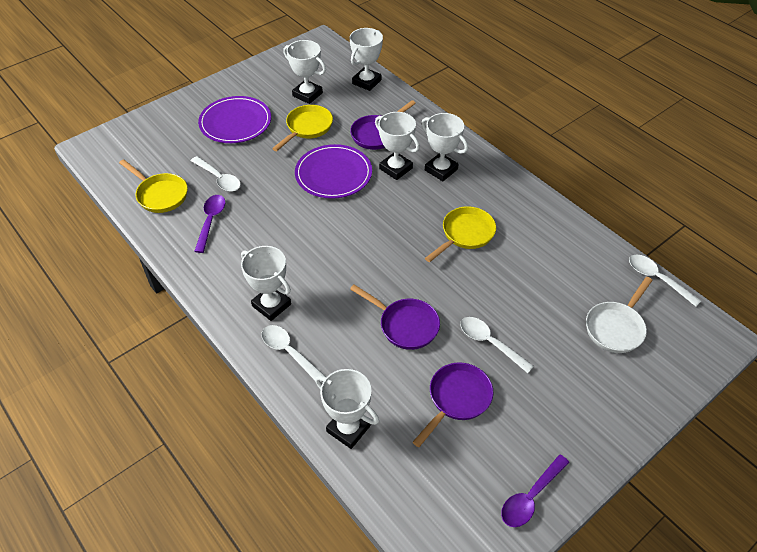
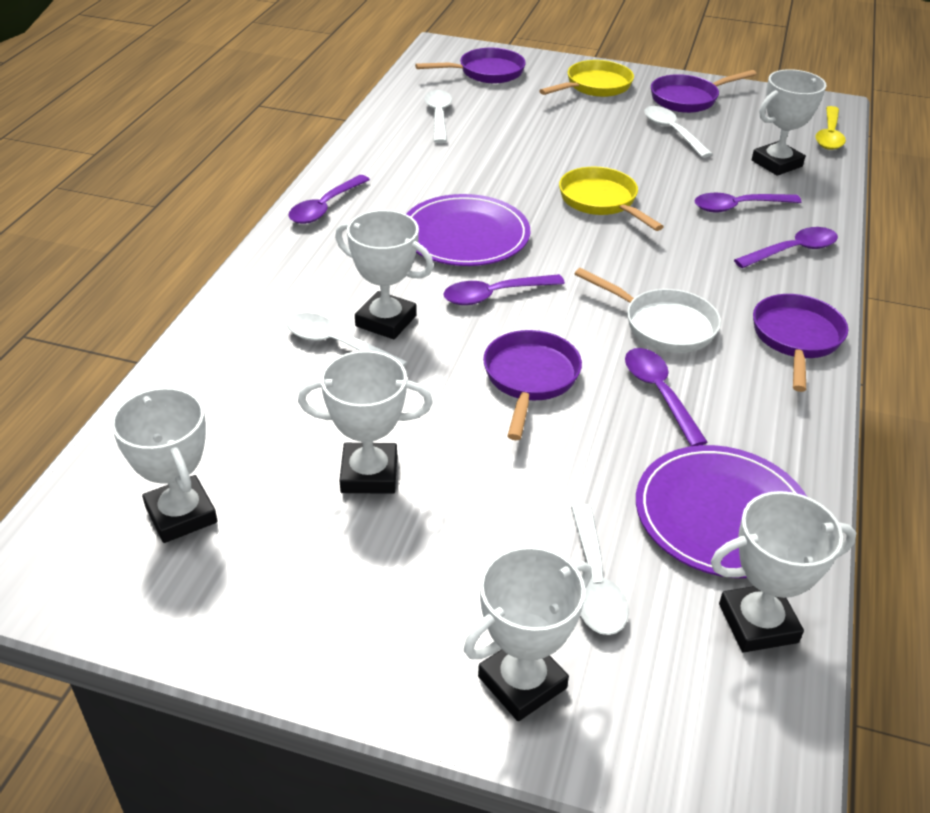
purple pan: [350,100,416,150] [350,285,440,350] [413,362,493,447] = 3 -> [415,48,526,83] [483,330,582,440] [651,70,757,113] [753,294,849,392] = 4
purple spoon: [194,195,226,253] [501,454,569,527] = 2 -> [288,175,370,224] [443,274,565,305] [625,348,708,446] [694,193,802,212] [734,227,838,268] = 5
yellow pan: [119,159,188,213] [272,105,333,151] [425,206,496,262] = 3 -> [539,60,634,97] [559,167,664,231] = 2
yellow spoon: none = 0 -> [816,106,846,150] = 1

